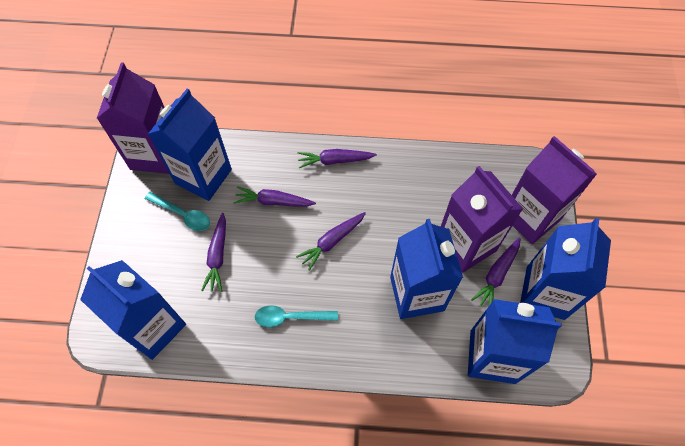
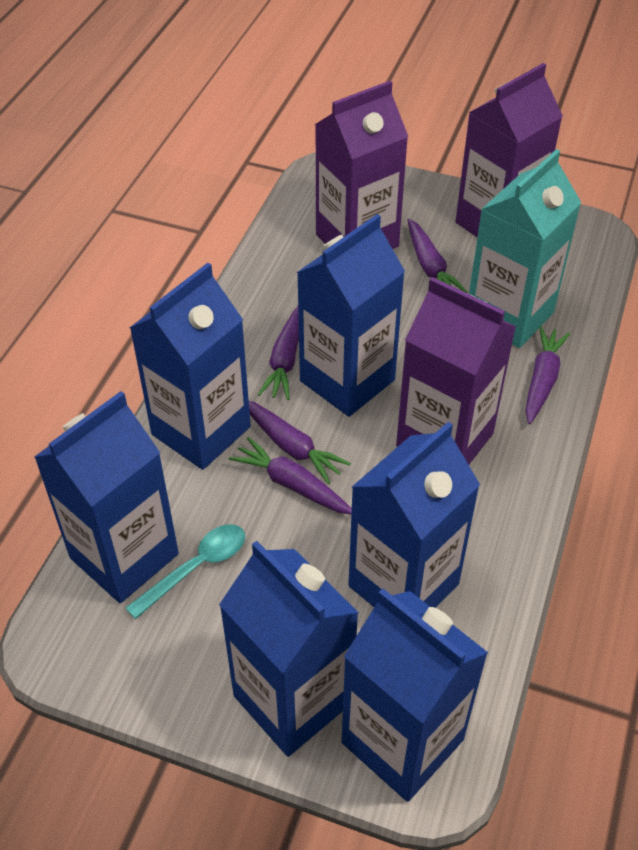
blue carton: [80,260,186,360] [148,89,232,201] [390,219,463,319] [468,299,562,384] [520,218,611,320] = 5 -> [34,391,179,603] [130,263,251,470] [219,541,359,757] [297,214,405,417] [342,588,488,802] [348,422,480,608] = 6
turquoise carton: none = 0 -> [469,149,581,348] = 1
turquoise spoon: [145,192,210,231] [255,305,338,327] = 2 -> [126,524,245,620] = 1

